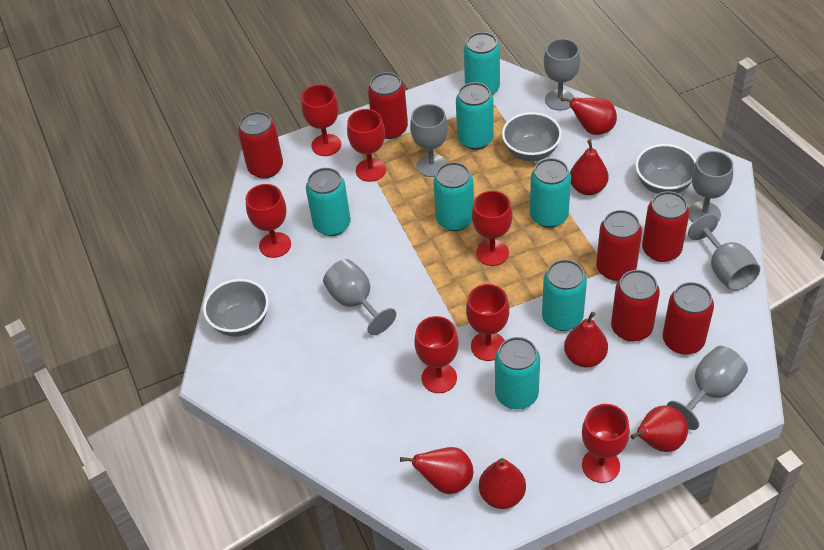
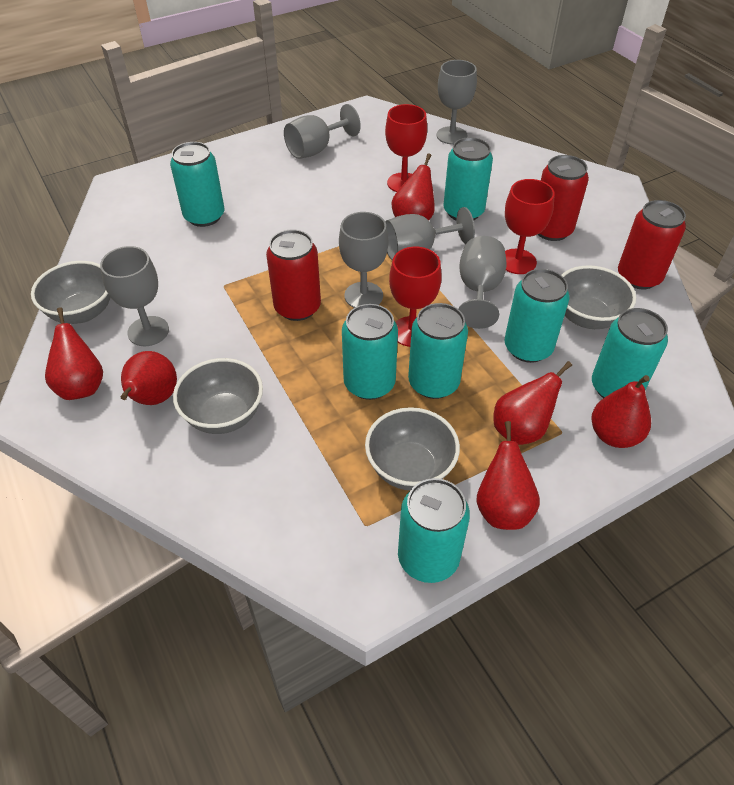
grey bowl: [203,279,269,337] [502,112,562,161] [635,144,696,194] = 3 -> [31,261,111,324] [173,358,263,434] [365,407,460,491] [562,265,636,329] = 4
red can: [238,112,283,179] [368,72,408,139] [596,210,642,281] [611,270,660,342] [642,191,689,262] [663,282,714,355] = 6 -> [266,229,321,321] [538,155,589,241] [618,200,686,289] = 3
red goblet: [246,184,291,258] [301,84,341,156] [347,109,386,182] [414,316,459,393] [466,284,509,361] [472,191,512,266] [582,404,630,483] = 7 -> [385,104,427,192] [389,247,442,347] [505,179,555,274] = 3

